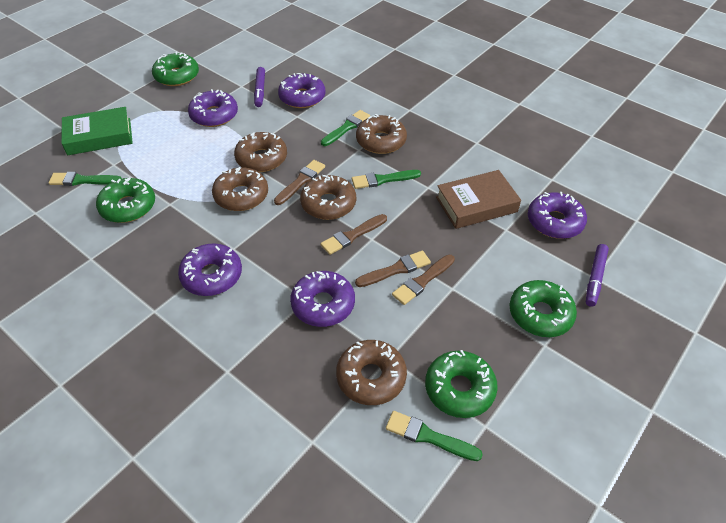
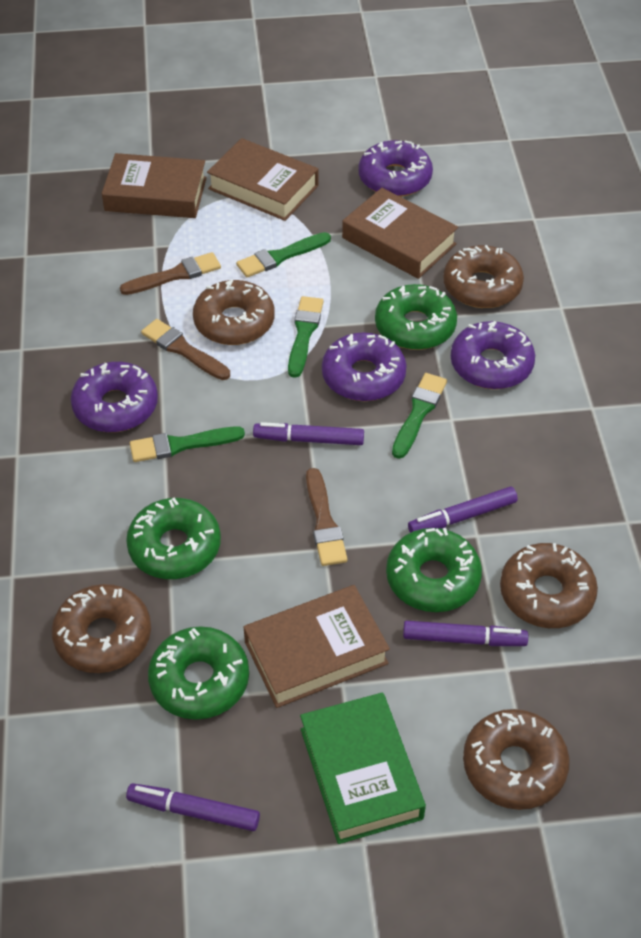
brown book: [436,170,521,229] = 1 -> [102,153,207,218] [207,138,318,221] [244,585,390,708] [342,188,458,279] = 4
brown brush: [274,160,325,205] [321,214,387,255] [355,251,431,287] [392,254,455,305] = 4 -> [120,252,221,295] [141,319,230,380] [306,468,348,566] = 3
purple donut: [178,243,242,296] [188,89,238,127] [278,73,326,108] [290,271,355,327] [528,192,587,239] = 5 -> [71,362,158,432] [322,332,407,401] [359,140,433,197] [451,321,535,389] = 4
purple marker: [254,67,265,107] [586,244,609,307] = 2 -> [126,783,260,831] [253,422,364,445] [403,621,528,646] [408,487,518,533] = 4

